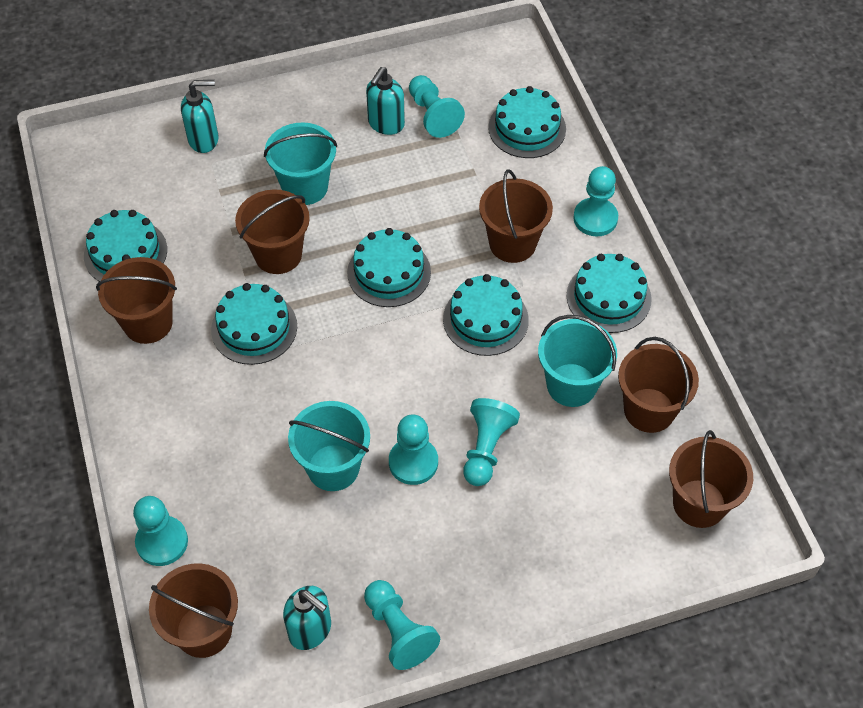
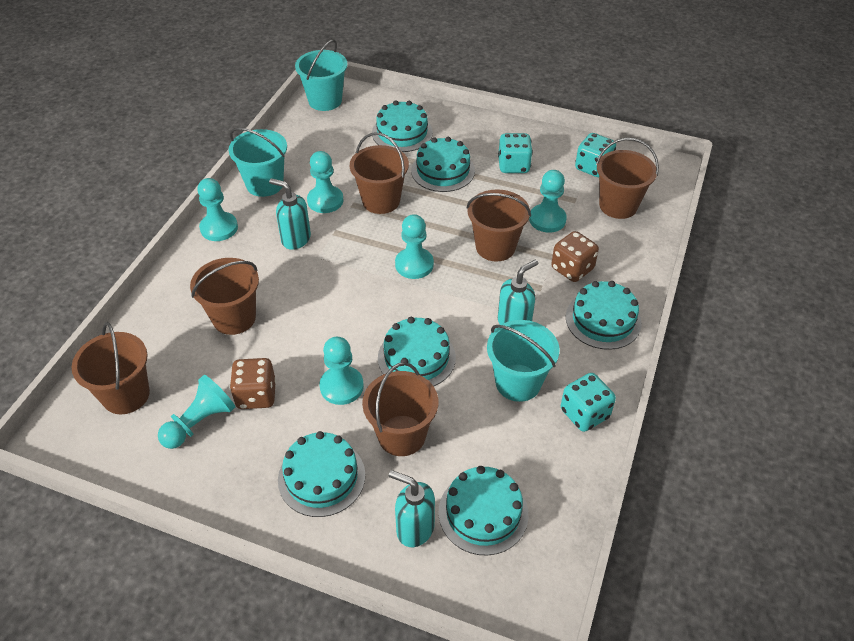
brown dice: none = 0 -> [230,358,276,409] [551,231,599,282] = 2
turquoise dice: none = 0 -> [498,133,533,173] [561,373,616,432] [575,133,616,177] = 3

